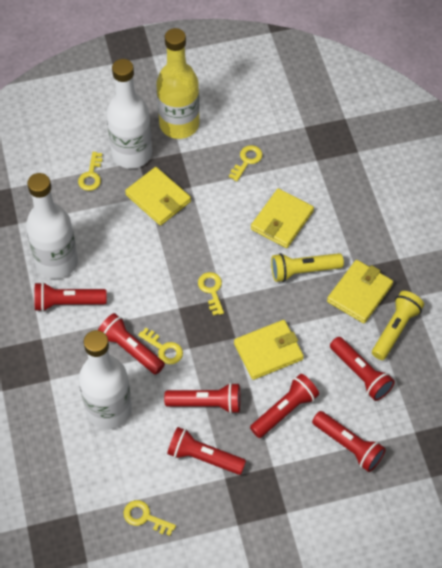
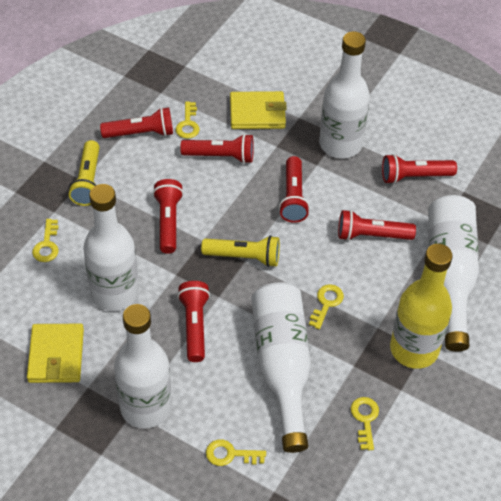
white bottle: [26,173,78,279] [79,330,132,429] [106,59,152,169] = 3 -> [83,184,139,311] [114,304,171,428] [251,282,311,453] [319,31,370,158] [428,195,479,352] = 5
yellow wallet: [125,167,191,226] [234,320,304,380] [251,188,314,248] [327,260,393,323] = 4 -> [27,324,84,383] [230,91,287,129] = 2

